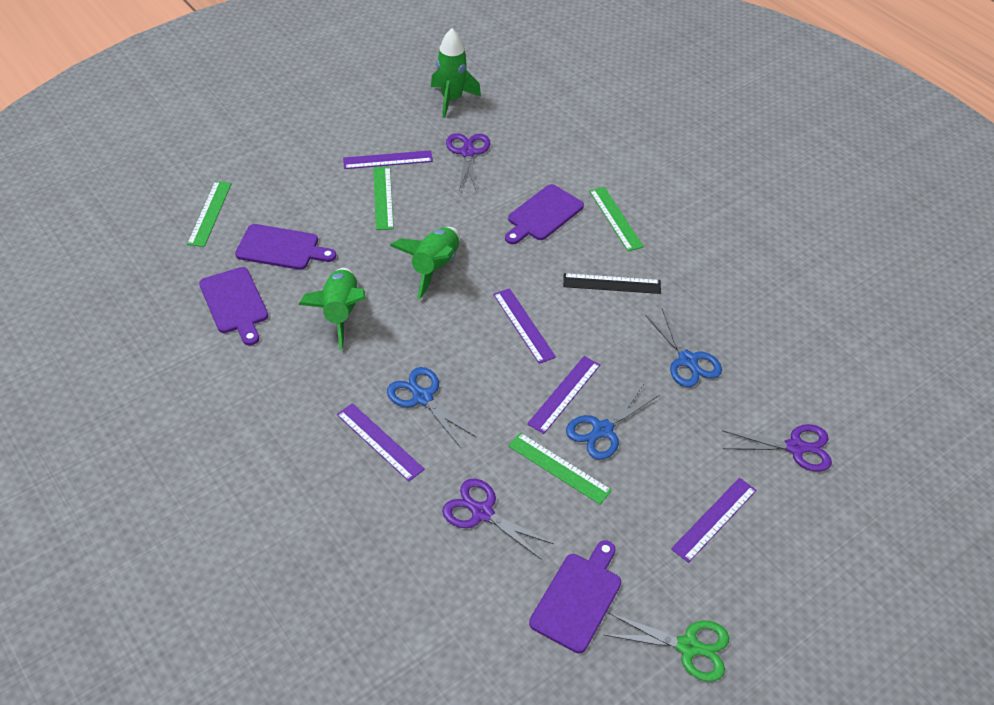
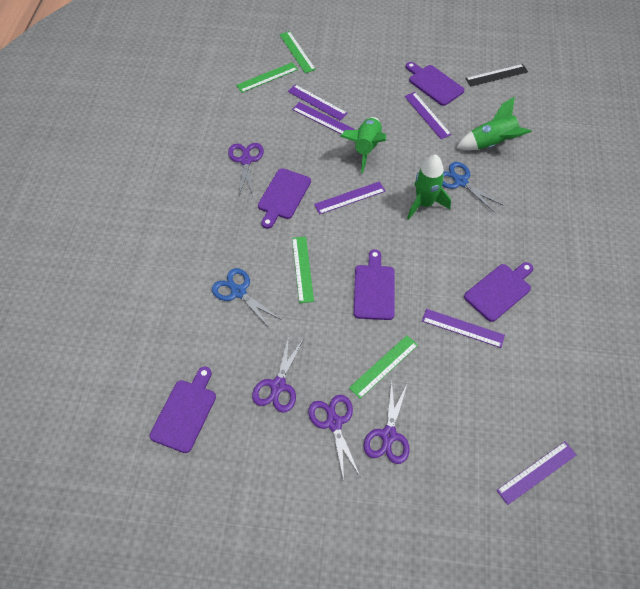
blue scissors: [387,367,477,447] [566,386,659,460] [645,309,722,387] = 3 -> [212,268,280,329] [442,162,503,213] = 2
green scissors: [605,613,729,682] = 1 -> none = 0
purple cutting board: [199,267,268,346] [235,224,336,270] [505,184,584,244] [529,540,621,653] = 4 -> [149,366,216,453] [258,168,311,229] [354,249,395,320] [406,62,465,106] [464,262,533,322] = 5
purple ruler: [337,403,425,481] [343,150,433,169] [493,288,556,364] [527,356,600,434] [671,478,757,563] = 5 -> [288,84,347,120] [292,102,355,134] [314,181,385,214] [404,92,452,139] [422,309,505,348] [496,442,576,505] = 6
purple scissors: [442,479,554,560] [446,133,490,190] [722,424,832,472] = 3 -> [228,143,264,196] [252,336,304,413] [308,395,361,481] [363,381,409,464] = 4

